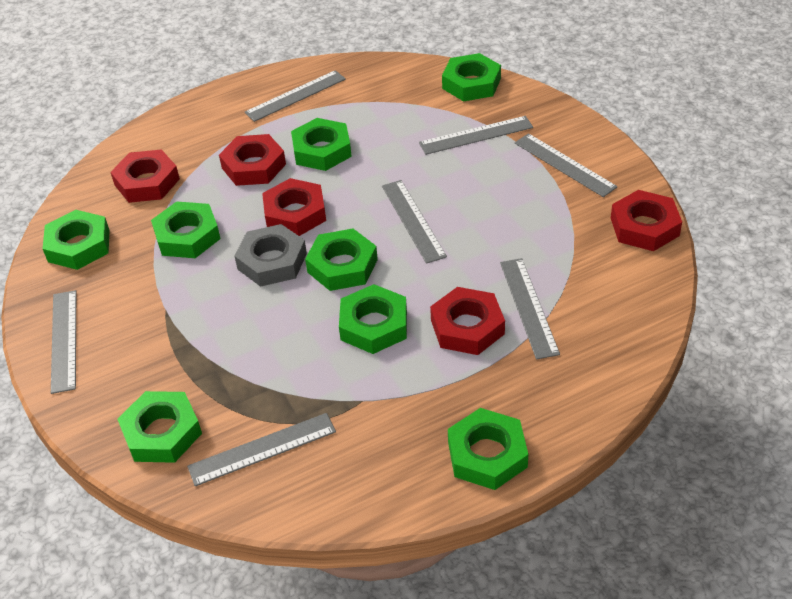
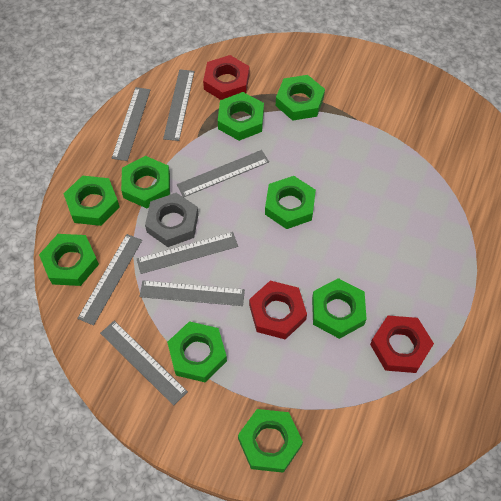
green nut: [42,210,109,270] [117,391,202,463] [151,201,221,258] [291,118,352,171] [305,229,378,291] [339,284,407,354] [442,53,501,101] [448,408,528,490] = 8 -> [39,234,99,286] [64,175,120,226] [121,156,170,208] [167,321,227,382] [218,92,264,141] [238,409,303,473] [265,176,316,229] [276,75,325,121] [312,278,366,339] = 9
red nut: [110,149,180,203] [219,134,286,186] [262,178,326,236] [430,287,505,355] [611,190,682,251] = 5 -> [203,55,249,100] [249,281,307,340] [370,316,434,373] = 3

